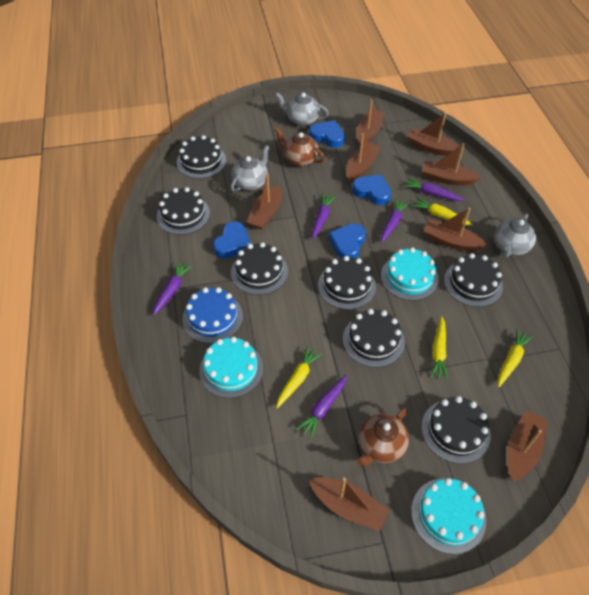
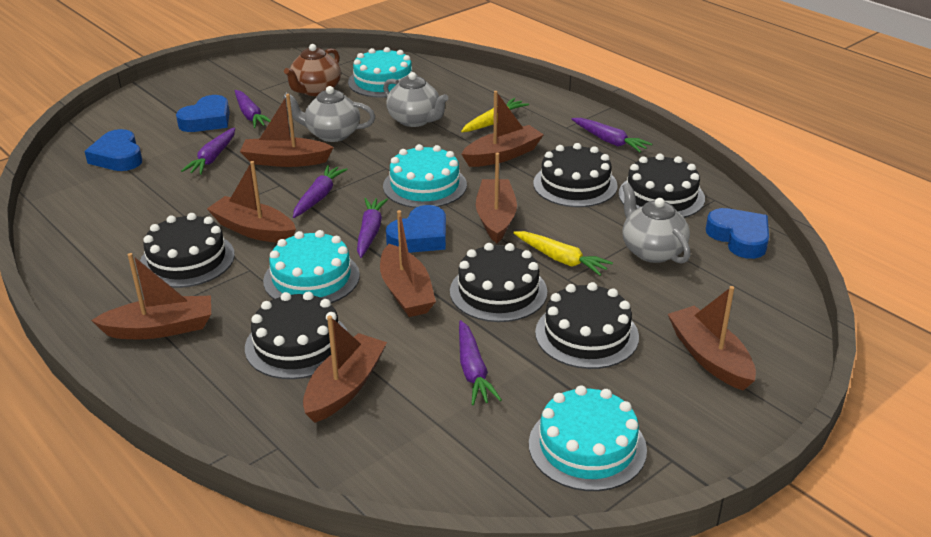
black cake: [157,187,210,235] [177,135,226,179] [231,242,288,295] [318,256,376,310] [343,309,405,367] [422,396,491,464] [444,253,503,307] = 7 -> [140,213,235,288] [245,292,348,379] [450,243,547,322] [533,143,618,207] [535,282,639,369] [619,154,705,218] = 6
blue cake: [182,287,243,343] = 1 -> none = 0
brown teapot: [274,127,325,166] [357,408,409,467] = 2 -> [284,44,341,96] = 1
purple carrot: [153,261,192,316] [296,375,347,439] [312,193,336,240] [381,198,409,243] [404,178,464,201] = 5 -> [181,127,235,175] [235,90,271,128] [293,165,348,218] [357,198,388,258] [459,320,502,405] [572,118,652,153] = 6
turquoise cake: [199,337,263,398] [381,247,438,301] [411,478,486,554] = 3 -> [263,230,360,303] [348,47,417,98] [383,144,467,208] [529,385,647,491] = 4
yellow carrot: [276,346,322,409] [412,197,473,225] [430,316,448,380] [498,328,533,388] = 4 -> [461,98,529,132] [513,231,613,276] = 2

